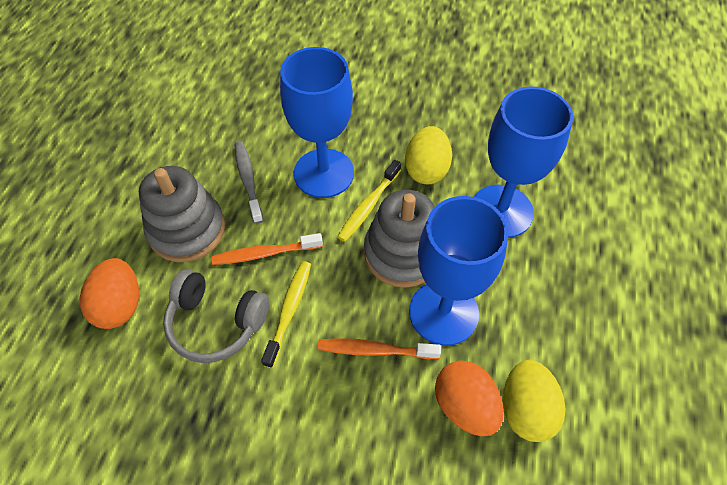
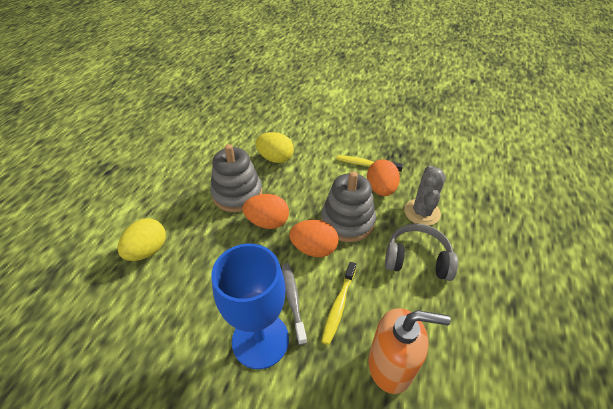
blue goblet: [280,47,354,198] [409,196,508,346] [474,86,573,238] = 3 -> [211,243,289,369] = 1
grey cactus: none = 0 -> [404,165,446,226] = 1
orange egg: [80,258,139,329] [435,361,504,436] = 2 -> [243,194,289,229] [289,220,339,257] [367,159,400,196] = 3
orange soap dispenser: none = 0 -> [368,308,451,394] = 1
orange toothbrush: [211,233,323,265] [318,338,441,359] = 2 -> none = 0

